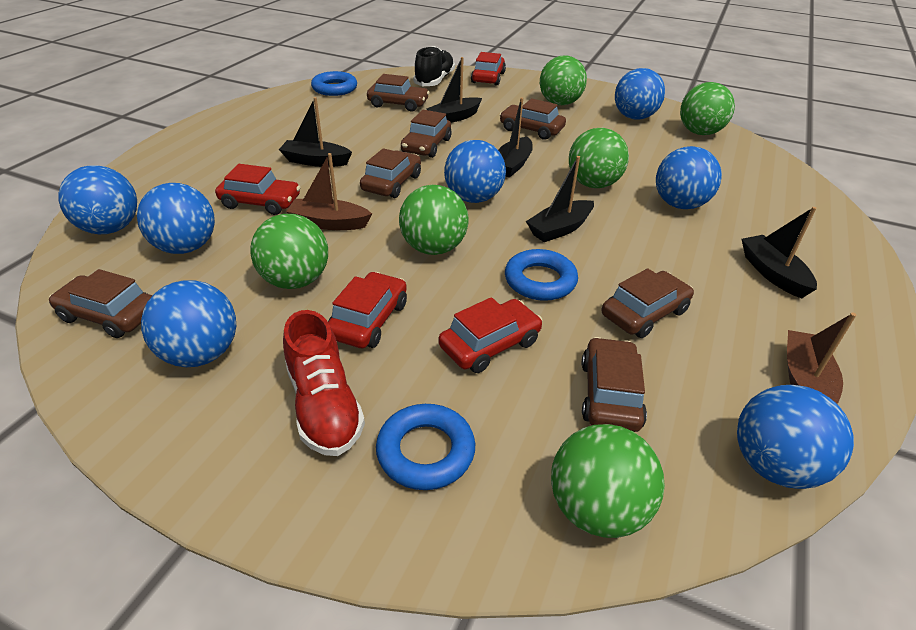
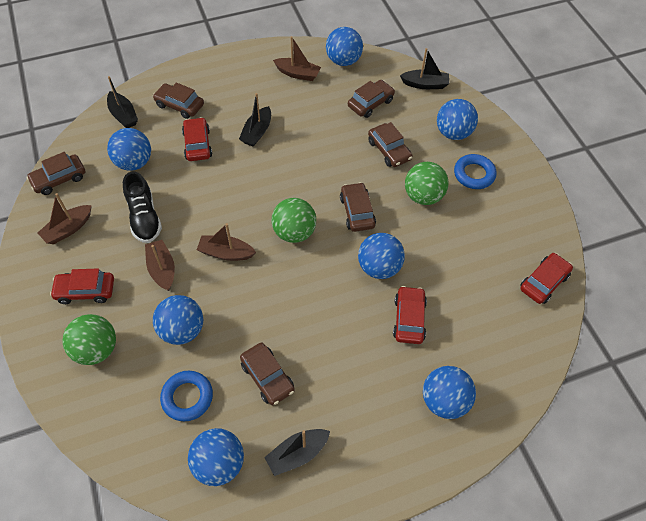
black boat: [279,97,352,167] [426,57,482,123] [498,98,533,178] [526,156,594,242] [741,207,817,298] = 5 -> [107,76,138,128] [239,93,271,146] [264,429,330,476] [400,48,449,89] = 4
blue ring: [311,71,357,96] [376,404,475,490] [505,249,578,301] = 3 -> [160,371,213,421] [454,154,496,189] = 2
brown boat: [286,153,372,230] [787,313,856,404] = 2 -> [38,193,92,244] [145,240,175,291] [197,223,256,261] [273,36,321,81] = 4
brown car: [49,269,152,338] [360,148,421,198] [367,74,429,111] [401,110,451,158] [499,98,566,140] [582,337,647,432] [602,268,694,338] = 7 -> [26,152,85,195] [153,83,204,119] [240,342,295,405] [340,182,376,232] [348,80,395,118] [368,122,412,167] = 6
green ball: [250,214,328,289] [399,185,468,255] [540,55,587,105] [551,424,665,538] [569,128,629,188] [680,82,735,135] = 6 -> [62,314,116,365] [272,198,316,243] [405,162,448,205] = 3
red shoe: [283,310,365,456] = 1 -> none = 0

